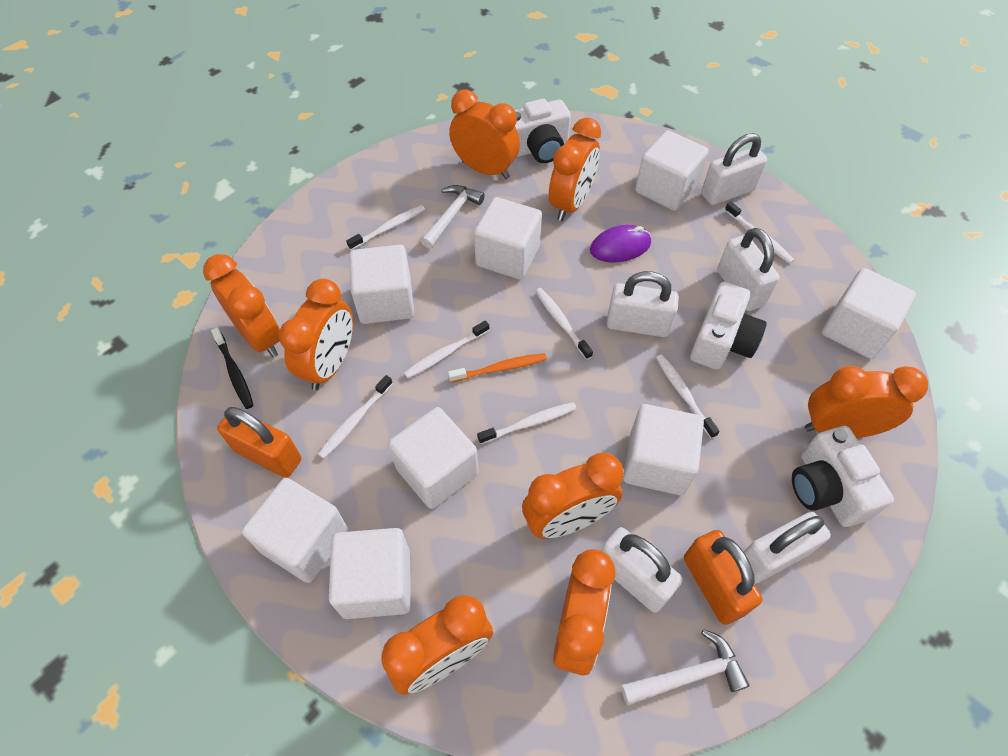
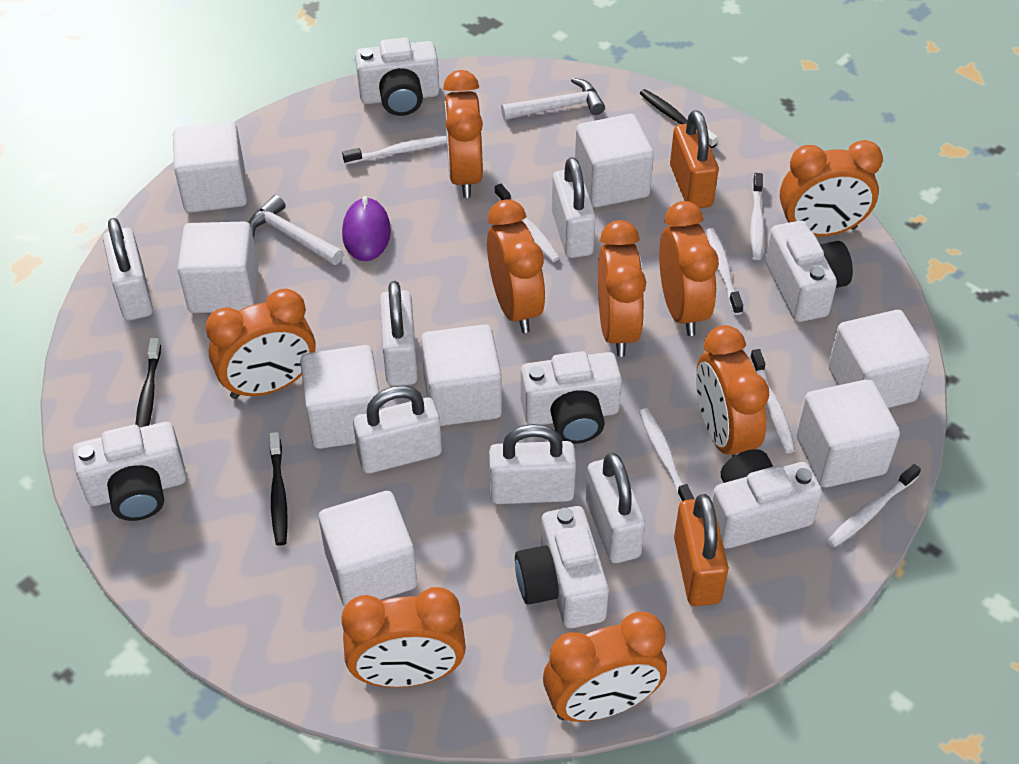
black toothbrush: [211,327,254,409] = 1 -> [135,338,161,428] [269,432,288,546] [640,89,718,148] = 3
orange clock: [203,254,280,358] [279,279,353,390] [382,595,493,695] [449,90,520,179] [522,453,623,539] [549,118,601,221] [553,549,615,676] [805,366,928,438] = 8 -> [206,289,315,399] [341,587,466,688] [443,70,483,198] [487,199,545,333] [543,612,667,722] [598,220,646,357] [659,201,719,336] [696,325,769,457] [780,140,883,236] = 9
orange toothbrush: [448,353,547,382] = 1 -> none = 0
white camera: [515,99,571,163] [690,282,766,370] [792,426,894,527] = 3 -> [72,422,186,521] [355,38,439,116] [515,506,609,628] [521,351,622,444] [712,449,822,549] [765,221,853,322] = 6
white padlock: [601,527,682,613] [607,271,679,337] [701,133,767,205] [717,228,780,311] [744,512,831,584] = 5 -> [103,218,153,321] [353,385,442,473] [380,281,418,386] [489,424,576,504] [552,157,596,258] [586,453,645,563] = 6

